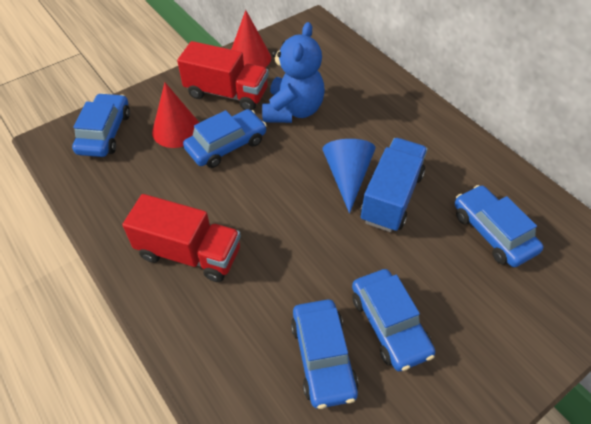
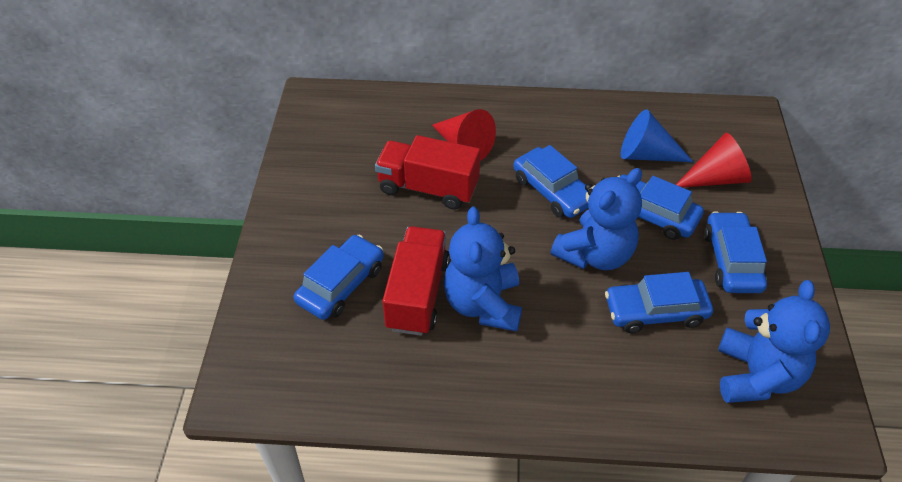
blue teddy bear: [262,22,325,123] = 1 -> [444,206,522,332] [551,168,642,270] [718,280,830,403] = 3
blue truck: [360,138,428,232] = 1 -> none = 0

